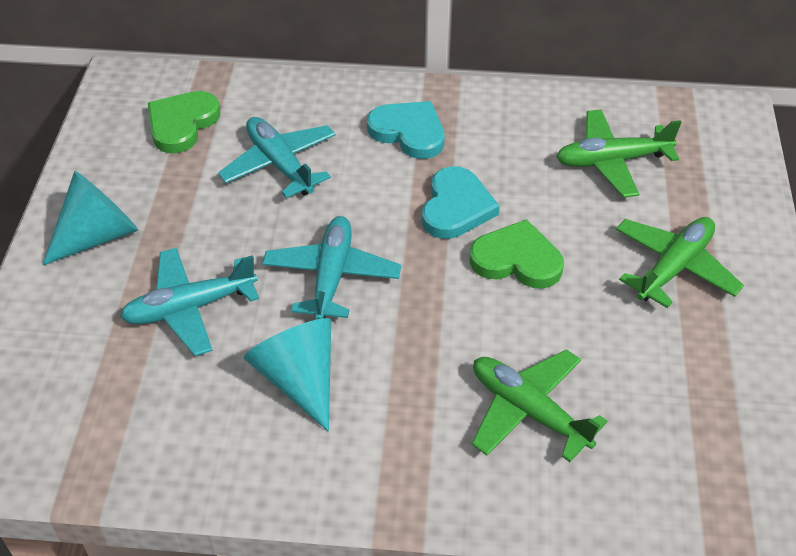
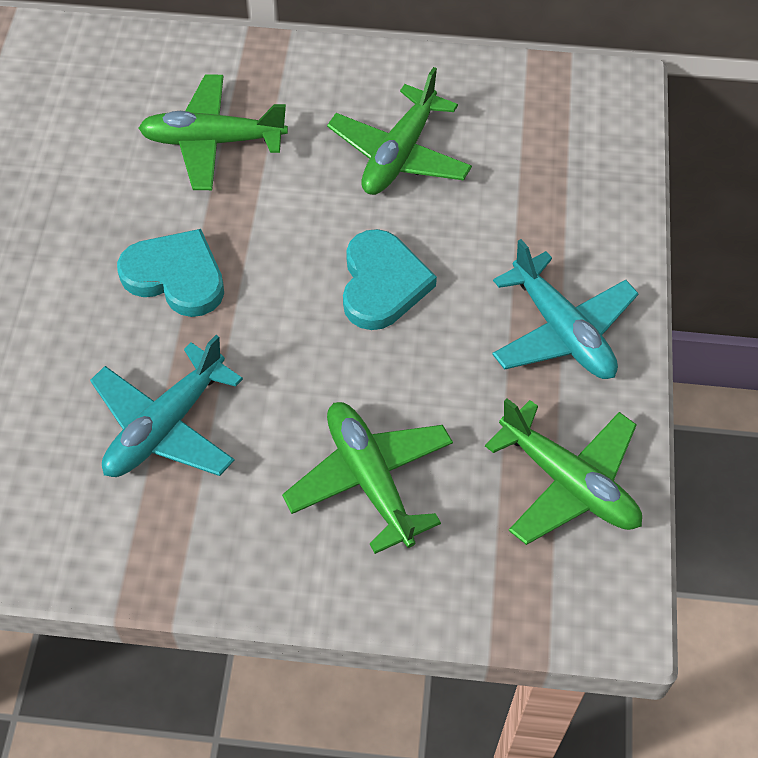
green heart: [148,91,220,153] [469,219,564,289] = 2 -> none = 0
green plane: [472,349,607,462] [556,109,682,198] [616,217,744,308] = 3 -> [139,74,288,190] [282,402,453,554] [327,67,472,195] [485,398,642,545] = 4
turquoise cone: [43,171,139,265] [244,318,331,431] = 2 -> none = 0
turquoise plane: [120,247,259,356] [218,117,336,198] [262,216,401,320] = 3 -> [90,335,243,477] [492,239,639,379] = 2

